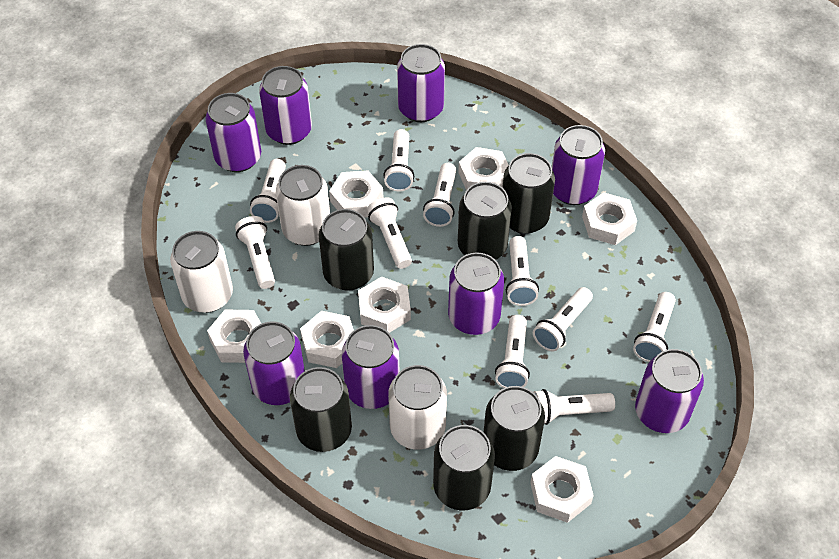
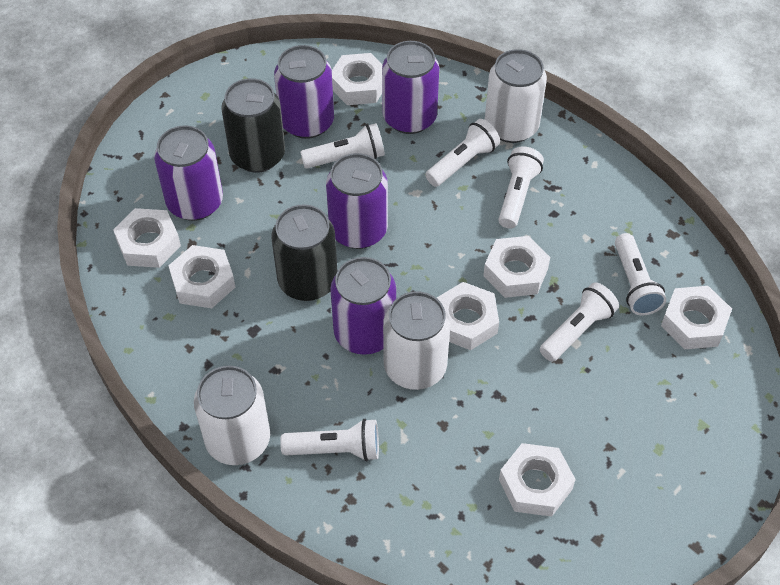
black can: [290,367,352,452] [319,209,374,291] [433,425,495,510] [458,182,512,260] [484,386,545,471] [502,153,555,234] = 6 -> [221,78,285,173] [272,205,337,301] = 2
purple can: [205,93,261,172] [243,322,305,405] [259,66,312,145] [342,325,400,409] [397,44,445,122] [448,253,504,335] [552,125,605,205] [635,349,704,433] = 8 -> [154,126,223,221] [274,45,334,139] [326,153,388,249] [330,257,396,355] [382,41,439,134] = 5
white flashlight: [235,216,275,289] [250,159,286,223] [367,197,412,269] [384,129,414,191] [423,163,456,227] [495,315,530,388] [506,236,539,306] [533,287,593,352] [533,389,615,425] [633,292,676,362] = 10 -> [280,419,379,462] [300,123,385,169] [425,119,500,187] [498,147,544,229] [540,282,619,362] [615,233,666,315] = 6

